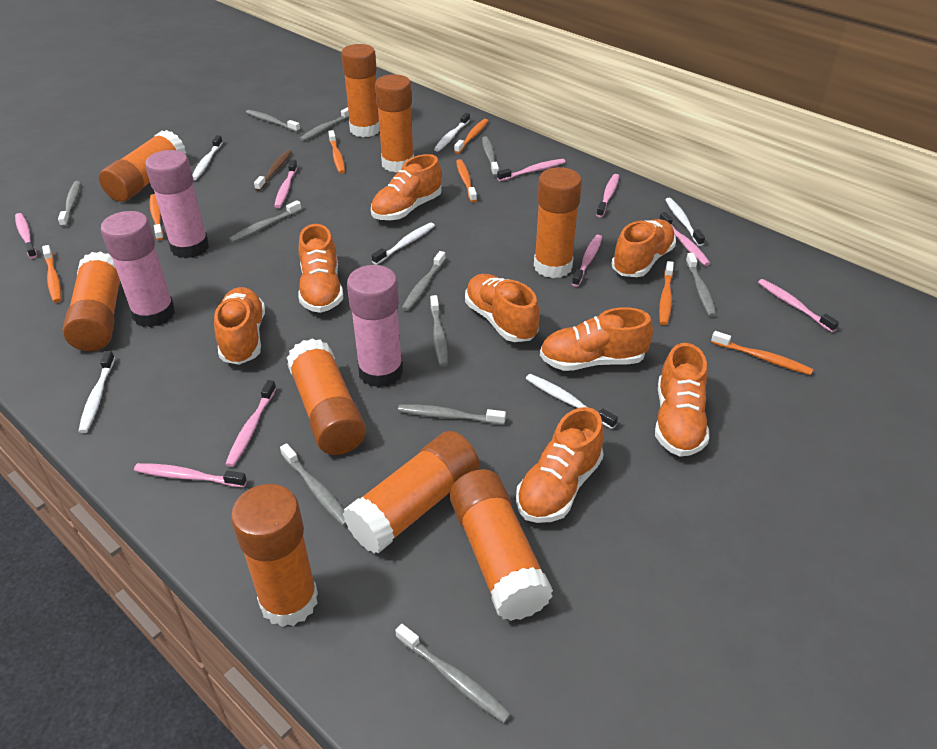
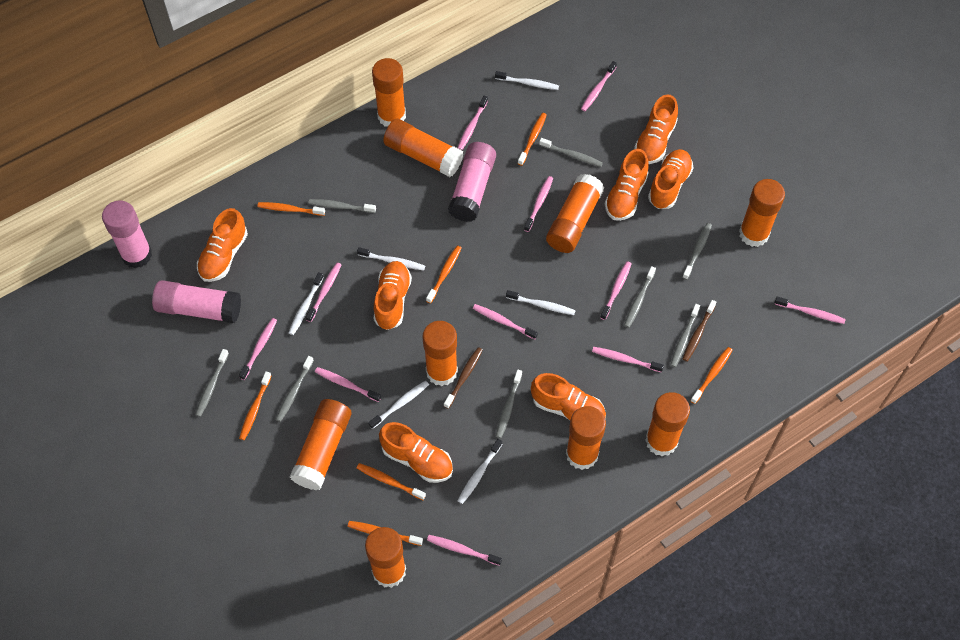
brown toothbrush: [254,150,292,191] = 1 -> [444,347,483,409] [682,300,716,362] = 2
grey toothbrush: [58,181,81,227] [229,200,302,243] [246,110,300,132] [280,443,347,526] [299,107,349,141] [395,624,511,723] [398,404,506,425] [402,251,446,311] [430,295,448,367] [482,136,499,176] [686,253,716,317] = 11 -> [195,349,229,417] [276,356,314,422] [308,199,376,213] [496,370,522,438] [539,138,603,167] [624,266,656,328] [670,304,700,367] [682,223,712,280] = 8
orange shoe: [214,287,265,365] [298,224,343,313] [371,154,442,220] [465,274,540,342] [516,407,604,523] [540,307,653,371] [611,219,676,277] [655,343,709,457] = 8 -> [197,208,248,282] [374,261,412,330] [379,422,453,483] [531,373,606,420] [605,149,649,221] [634,94,678,164] [648,149,694,209] = 7
pink toothbrush: [15,213,37,259] [134,463,247,487] [225,380,276,467] [274,160,298,208] [497,159,565,181] [572,235,602,287] [596,174,619,217] [659,212,710,266] [758,279,839,332] = 9 -> [239,318,277,380] [306,263,341,322] [315,367,381,402] [427,535,502,566] [458,96,488,150] [473,304,538,340] [524,176,553,232] [581,61,617,111] [592,347,664,372] [600,261,632,320] [775,297,846,324] = 11

